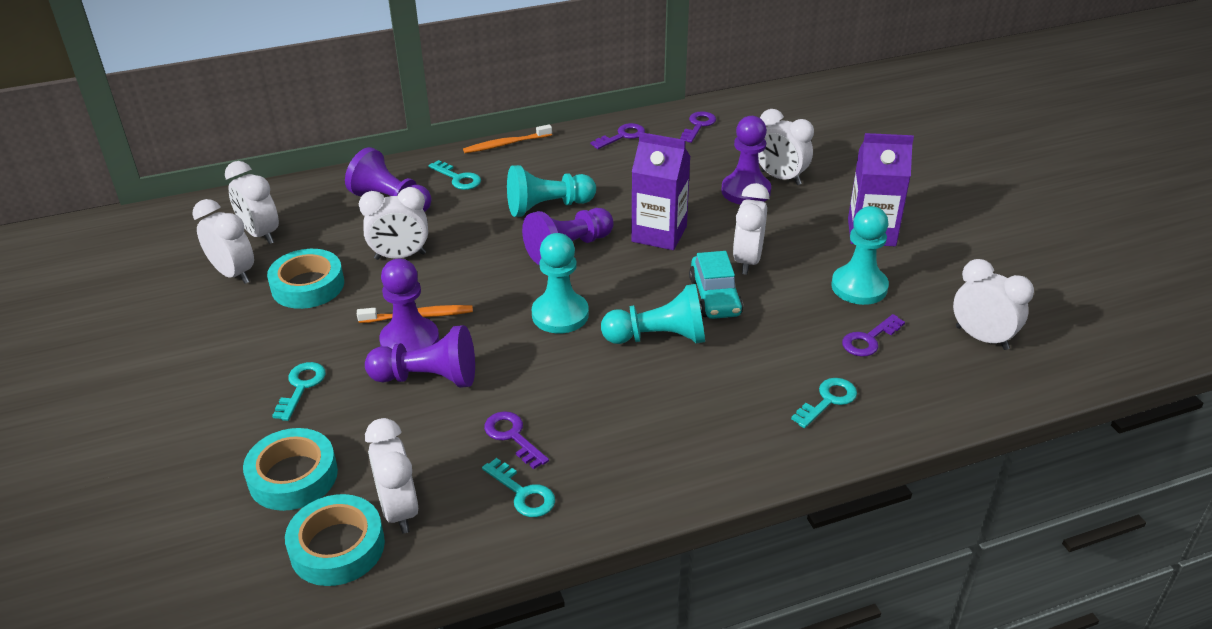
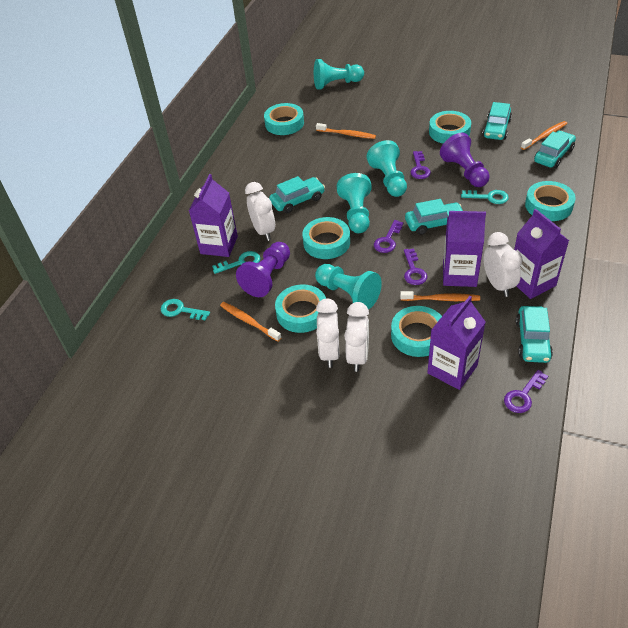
orange toothbrush: [357,305,473,323] [463,124,552,153] = 2 -> [220,302,282,342] [316,123,376,139] [400,291,480,301] [521,121,567,150] = 4
purple carton: [631,132,691,250] [848,133,914,246] = 2 -> [189,174,238,257] [427,296,486,390] [443,211,486,287] [514,209,569,299] = 4
purple pawn: [345,147,431,212] [365,325,475,388] [379,259,439,352] [522,208,614,265] [721,116,771,205] = 5 -> [236,242,290,297] [440,133,490,187] = 2
turquoise car: [689,251,743,319] = 1 -> [269,176,325,213] [405,199,463,235] [482,102,512,140] [516,306,553,363] [534,131,576,168] = 5
turquoise key: [272,362,326,421] [428,160,481,190] [482,458,555,517] [791,378,857,428] = 4 -> [161,299,210,320] [212,251,260,274] [461,190,509,204] = 3
turquoise tape: [243,428,338,511] [267,249,344,309] [285,494,385,586] = 3 -> [264,103,304,135] [275,285,326,333] [302,217,350,259] [391,306,442,357] [429,111,471,143] [525,181,576,221] = 6
white clock: [192,199,254,284] [225,161,279,244] [359,187,428,260] [365,418,418,533] [733,183,769,275] [758,109,814,185] [953,259,1034,350] = 7 -> [245,182,275,241] [316,299,339,368] [344,302,369,372] [484,232,523,297] = 4

